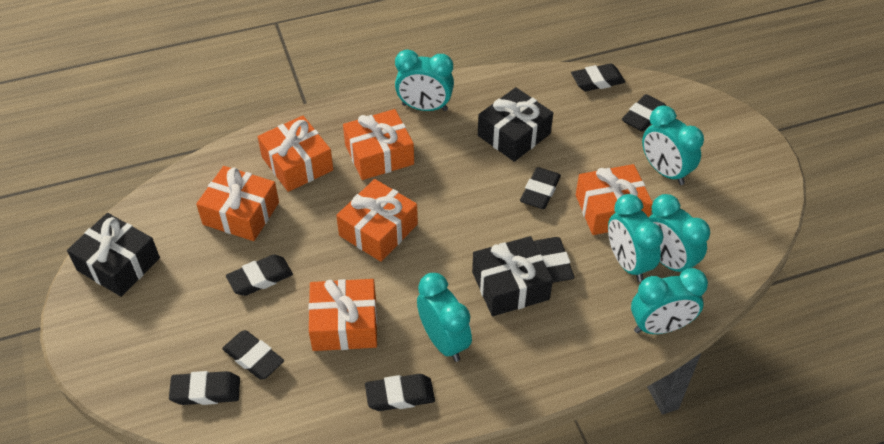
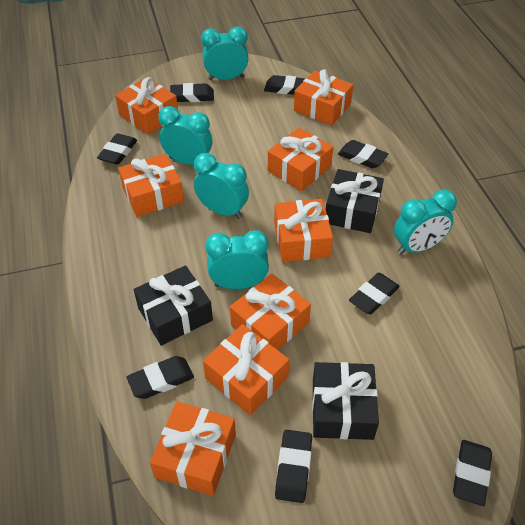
orange gift: [196,166,279,241] [257,116,333,192] [308,279,377,351] [336,179,418,262] [343,109,414,180] [576,164,653,235] = 6 -> [115,77,178,135] [118,154,184,217] [150,401,236,496] [203,324,289,415] [230,274,311,350] [268,128,333,191] [274,199,333,262] [294,69,353,126] = 8
turquoise clock: [395,49,454,111] [417,273,472,362] [608,194,663,282] [631,268,708,334] [642,105,704,185] [648,194,710,272] = 6 -> [158,106,212,165] [194,153,249,219] [201,26,248,80] [205,230,269,289] [394,190,457,255] = 5

